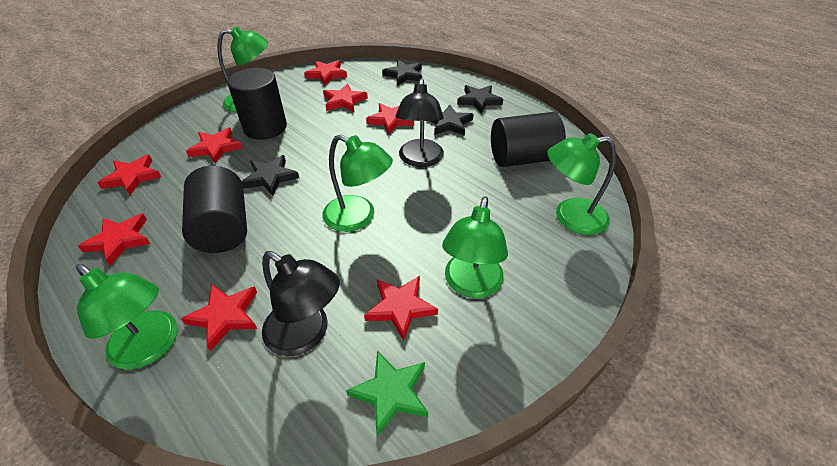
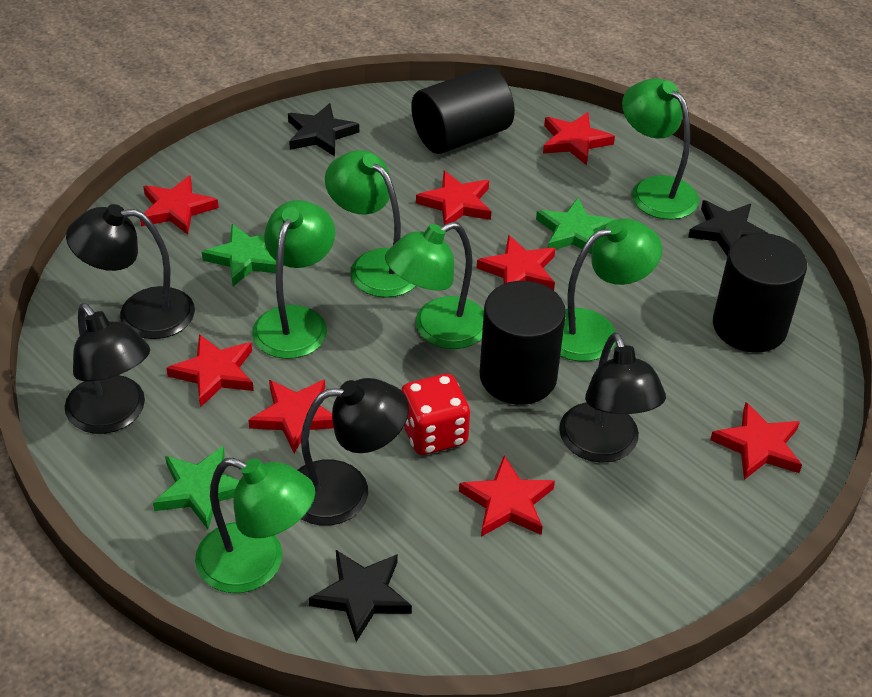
black lamp: [262,251,340,356] [396,78,444,167] = 2 -> [65,303,150,434] [66,204,195,339] [298,378,409,526] [559,332,666,463] = 4
black star: [242,155,299,196] [382,60,422,86] [431,105,474,136] [457,85,503,113] = 4 -> [288,103,359,156] [309,550,412,642] [688,200,768,256] = 3
green lamp: [76,264,177,369] [217,26,268,112] [323,134,393,232] [442,196,508,298] [547,133,616,235] = 5 -> [195,458,315,593] [252,200,335,359] [325,150,416,298] [385,222,484,349] [560,218,662,361] [622,78,699,220] = 6
green star: [346,351,428,437] = 1 -> [153,446,240,529] [202,224,276,287] [536,198,615,254] = 3
red dice: none = 0 -> [401,374,470,455] = 1

